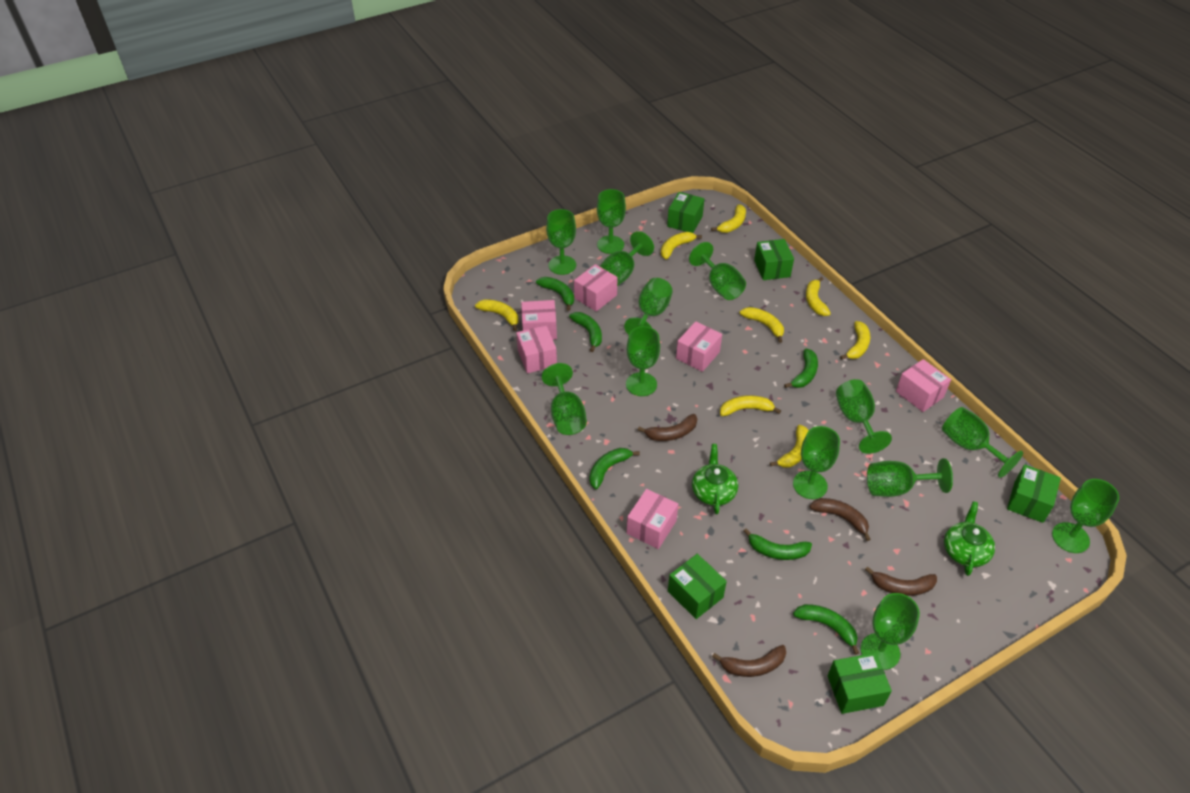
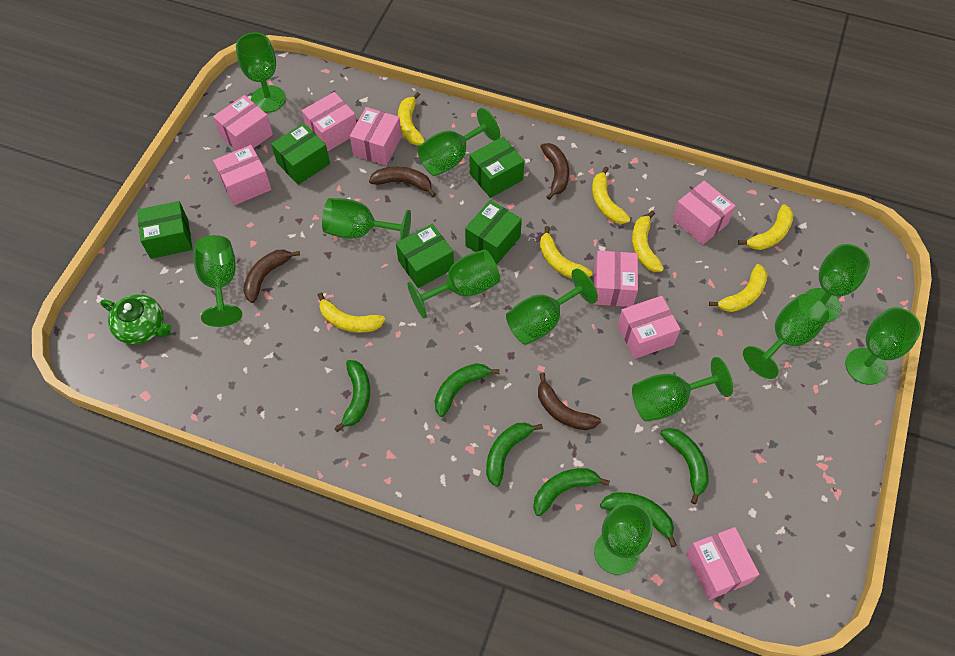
green goblet: [542,363,587,435] [546,209,576,275] [597,189,626,254] [600,231,654,286] [624,278,673,335] [626,326,660,396] [689,242,746,300] [793,426,840,499] [836,379,892,454] [860,593,920,670] [867,458,953,497] [942,407,1023,478] [1052,479,1119,553] = 13 -> [194,235,242,327] [236,32,286,113] [322,198,411,240] [407,249,500,319] [417,108,500,176] [506,269,598,345] [594,503,653,575] [632,357,733,422] [743,294,829,379] [805,244,870,322] [845,307,921,385] = 11
green teapot: [692,444,738,514] [944,501,995,576] = 2 -> [100,294,171,344] = 1
pink box: [516,325,557,373] [521,300,557,339] [574,264,618,311] [627,489,678,549] [676,321,722,372] [896,359,951,412] = 6 -> [213,95,273,151] [213,145,272,205] [302,92,357,151] [350,107,402,165] [593,251,638,307] [617,296,680,359] [672,181,735,245] [686,527,759,600] = 8
yellow banana: [475,299,518,331] [661,232,702,259] [711,204,746,233] [720,395,781,416] [740,307,784,343] [770,425,809,468] [806,277,831,316] [840,321,870,360] = 8 -> [318,293,385,333] [398,92,425,145] [540,226,592,279] [592,166,631,224] [632,210,664,272] [709,264,768,312] [738,204,793,250] = 7

